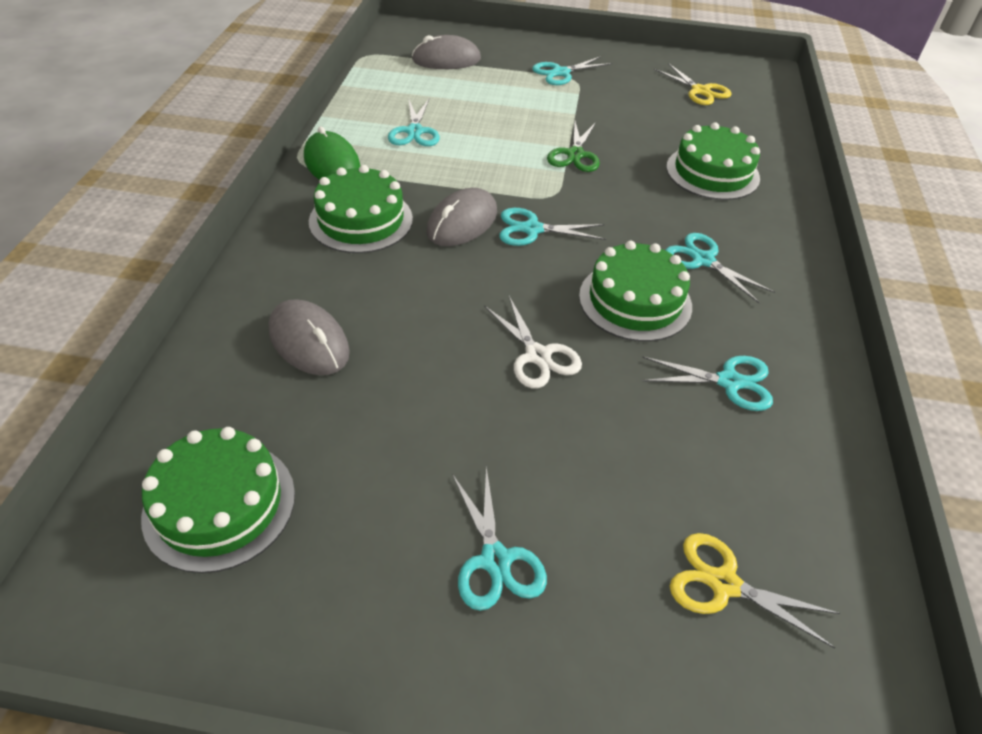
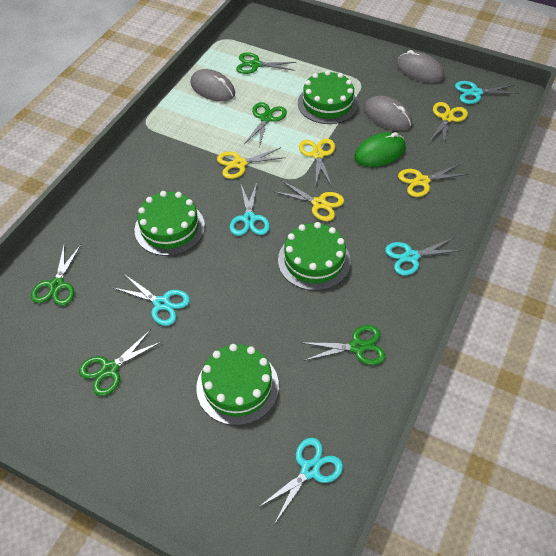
green scissors: [547,121,600,172] = 1 -> [31,245,81,306] [79,330,161,396] [236,52,297,74] [244,102,287,147] [301,325,386,365] = 5
turquoise scissors: [388,98,440,146] [452,467,547,611] [499,208,606,246] [532,56,612,85] [642,356,773,411] [665,233,775,304] = 6 -> [114,274,190,326] [230,183,270,236] [259,438,343,523] [385,238,462,275] [455,81,520,104] = 5
white scissors: [484,296,582,389] = 1 -> none = 0
yellow scissors: [654,63,731,105] [670,533,840,648] = 2 -> [217,147,286,179] [273,180,344,221] [299,139,335,186] [398,164,468,197] [428,102,468,148] = 5

